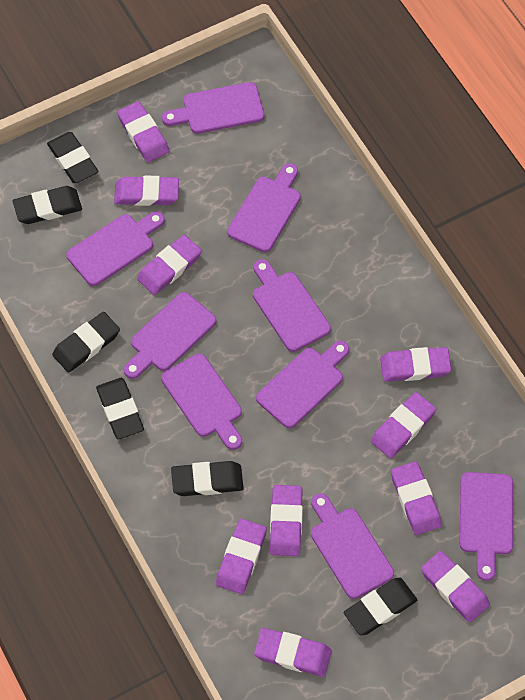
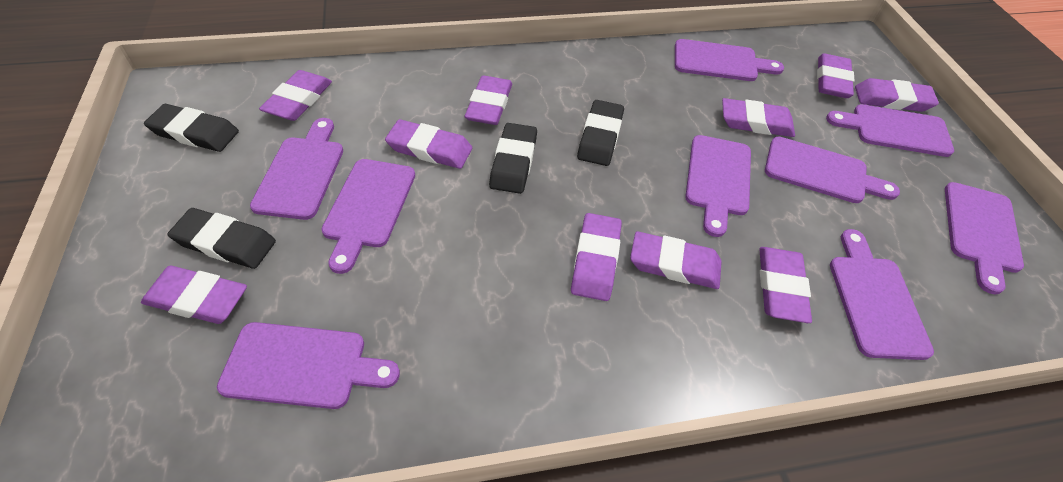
black eraser: [13,186,82,224] [47,132,99,183] [52,312,120,373] [96,378,144,440] [171,461,244,496] [344,578,417,636] = 6 -> [144,104,239,152] [168,208,276,269] [489,123,537,194] [577,100,624,166] = 4

